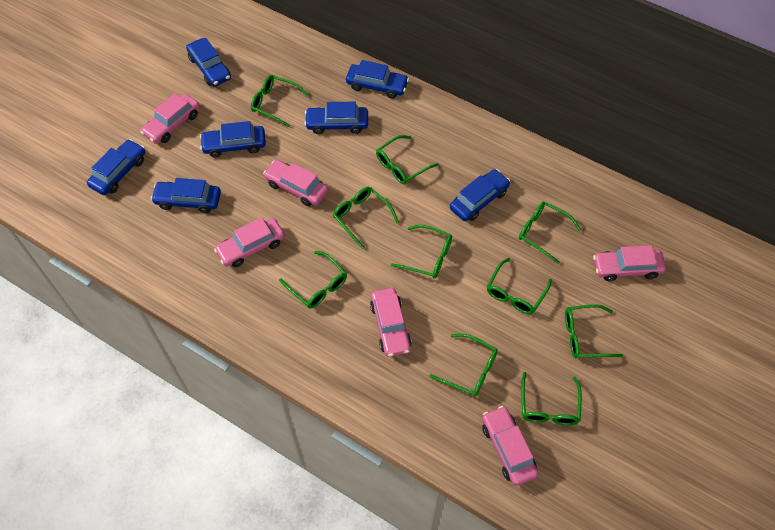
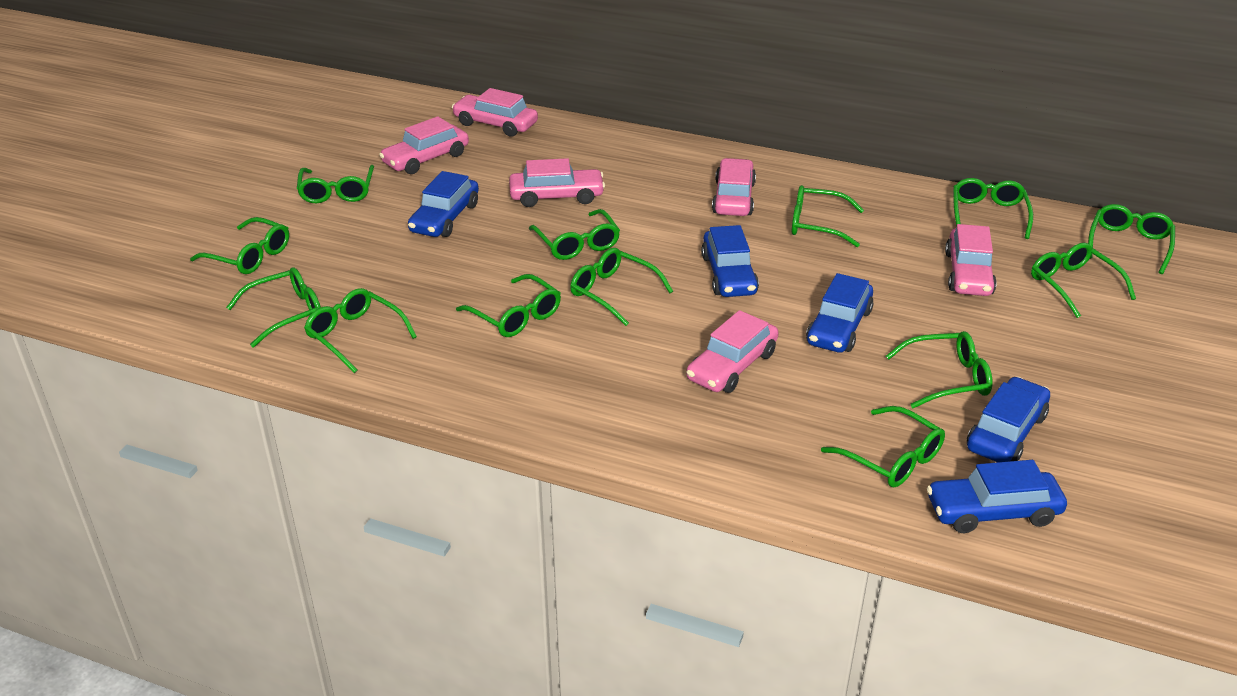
blue car: [87,139,145,195] [151,178,221,213] [186,38,231,87] [200,121,266,158] [304,102,368,134] [346,60,409,99] [450,169,510,221] = 7 -> [408,171,479,237] [701,225,759,297] [806,273,874,352] [927,460,1067,533] [967,377,1050,462] = 5
green glasses: [251,75,309,127] [279,251,347,309] [333,187,399,249] [376,135,439,184] [391,225,452,278] [429,334,498,396] [487,258,552,314] [519,202,581,264] [521,372,582,425] [565,304,623,358] = 10 -> [190,217,289,274] [226,267,321,347] [297,165,374,203] [304,288,417,373] [456,274,561,337] [529,209,620,260] [570,248,673,326] [792,185,864,247] [821,406,945,487] [886,331,993,408] [953,178,1033,239] [1031,243,1136,318] [1088,204,1175,274] = 13

